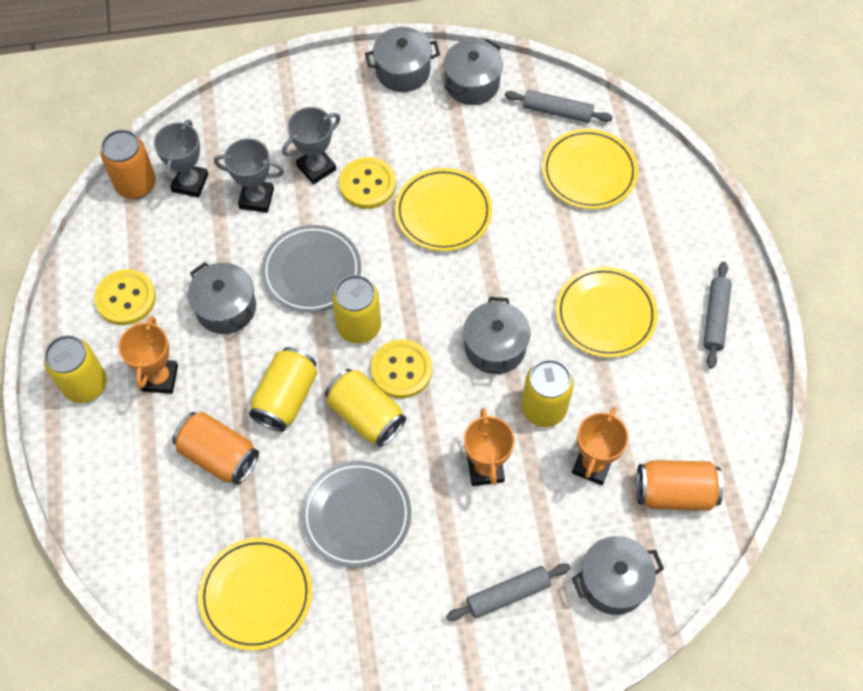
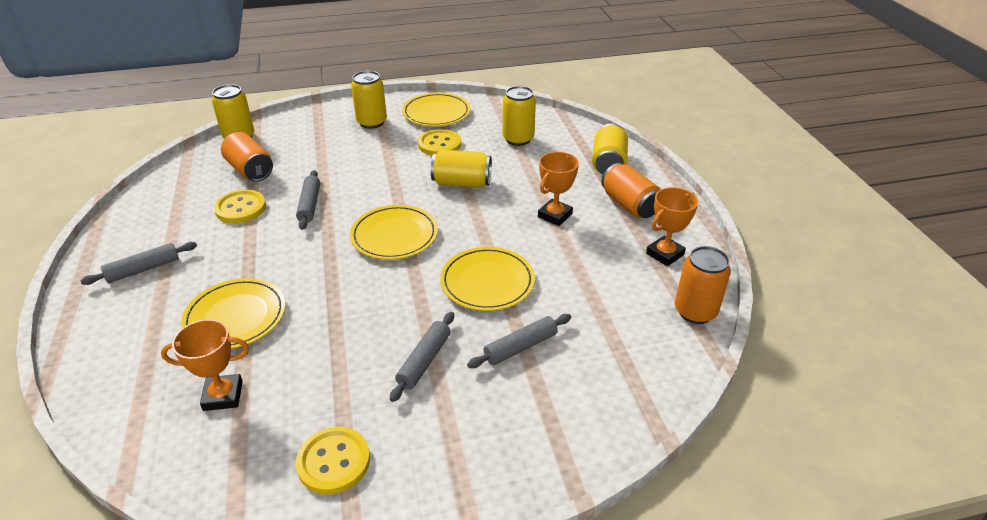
grey plate: [261,225,361,313] [301,461,411,567] = 2 -> none = 0
grey pot: [188,262,256,334] [365,27,440,92] [443,39,503,105] [463,297,530,374] [572,536,664,615] = 5 -> none = 0
grey rolling pin: [446,564,570,621] [505,90,613,123] [703,261,732,368] = 3 -> [81,242,197,285] [296,170,320,230] [390,312,454,402] [467,314,571,368] = 4
grey trophy: [154,120,208,198] [214,138,284,213] [282,107,341,184] = 3 -> none = 0

